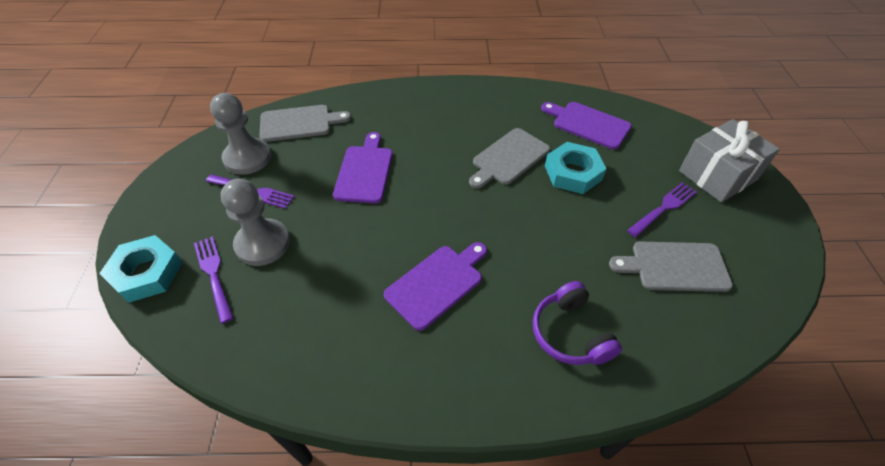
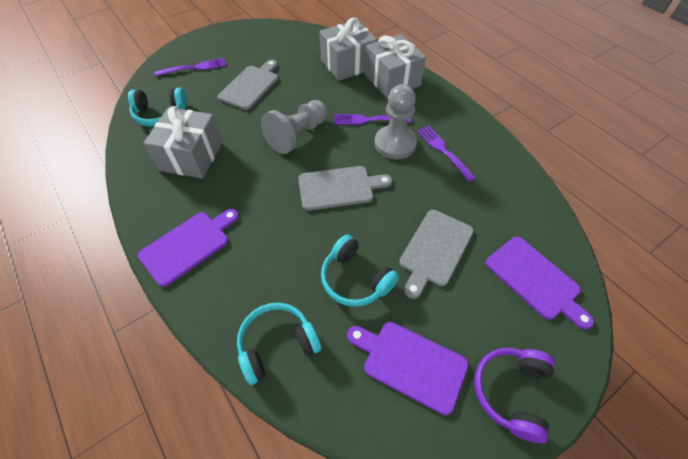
grey gift: [679,119,780,203] = 1 -> [143,106,223,179] [319,17,377,81] [365,34,426,98] = 3
turquoise headphones: none = 0 -> [128,87,187,127] [237,303,322,385] [321,235,399,307] = 3
turquoise nut: [99,235,182,303] [545,142,607,194] = 2 -> none = 0

